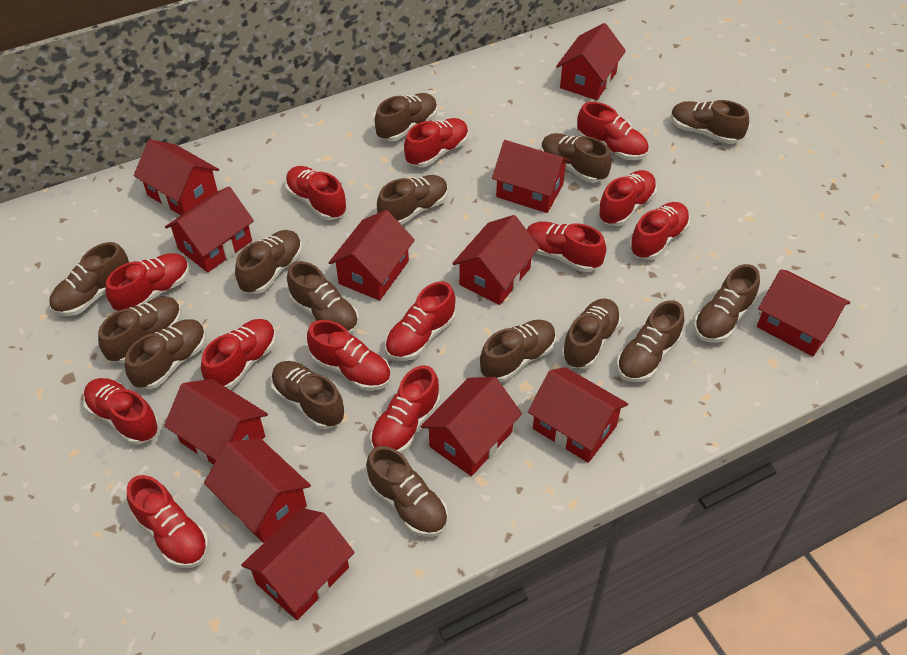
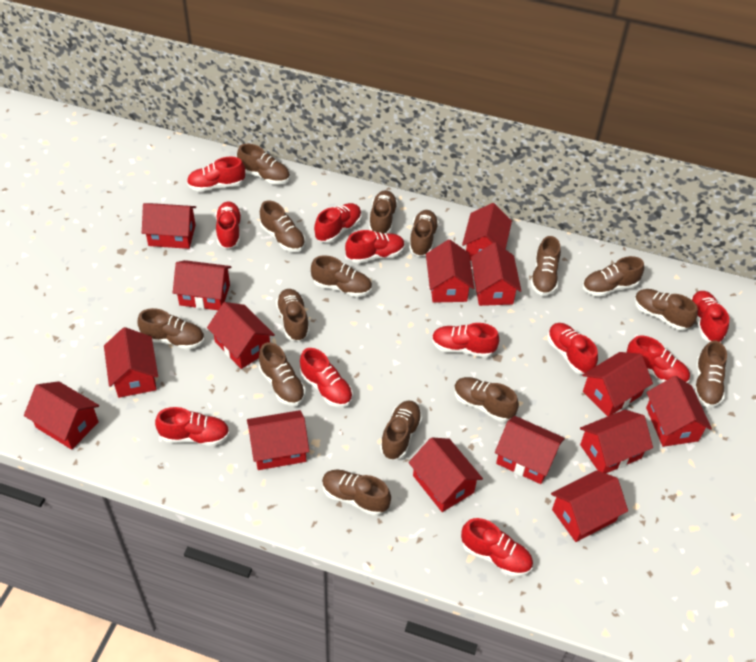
red house: [134,139,219,215] [164,379,268,465] [165,187,254,273] [204,438,311,543] [241,508,355,620] [329,210,415,301] [421,377,522,476] [452,215,540,305] [492,140,571,213] [528,367,628,463] [556,23,626,100] [757,269,851,356] = 12 -> [24,381,99,450] [104,327,158,398] [142,203,196,249] [173,260,232,310] [207,302,275,369] [247,410,309,470] [409,437,483,512] [426,239,474,303] [462,203,512,260] [471,242,521,306] [495,416,565,484] [551,470,628,542] [580,410,653,473] [582,352,653,416] [646,376,712,447] = 15
red shoe: [83,378,159,445] [106,253,190,311] [127,475,209,568] [201,319,276,389] [285,166,347,220] [307,320,391,391] [370,365,440,454] [385,281,456,361] [404,118,469,167] [527,221,606,272] [577,102,649,160] [598,170,657,226] [629,202,690,260] = 13 -> [155,407,230,446] [187,157,245,192] [215,202,242,249] [300,348,353,407] [314,203,362,243] [345,230,405,263] [432,323,499,358] [461,518,533,577] [547,323,598,374] [627,336,690,383] [691,291,729,342] = 11

